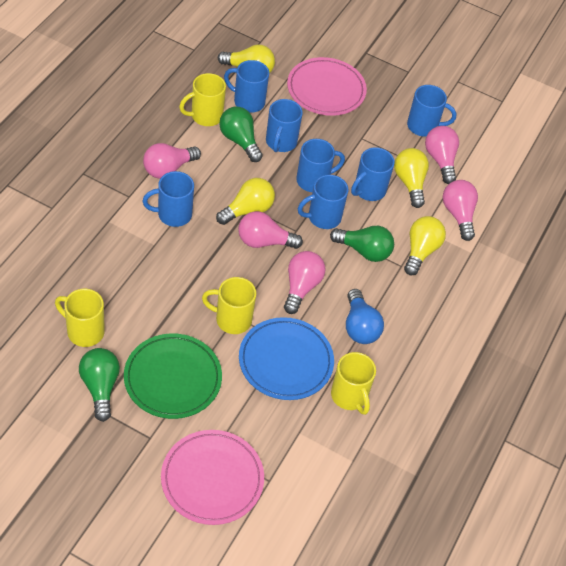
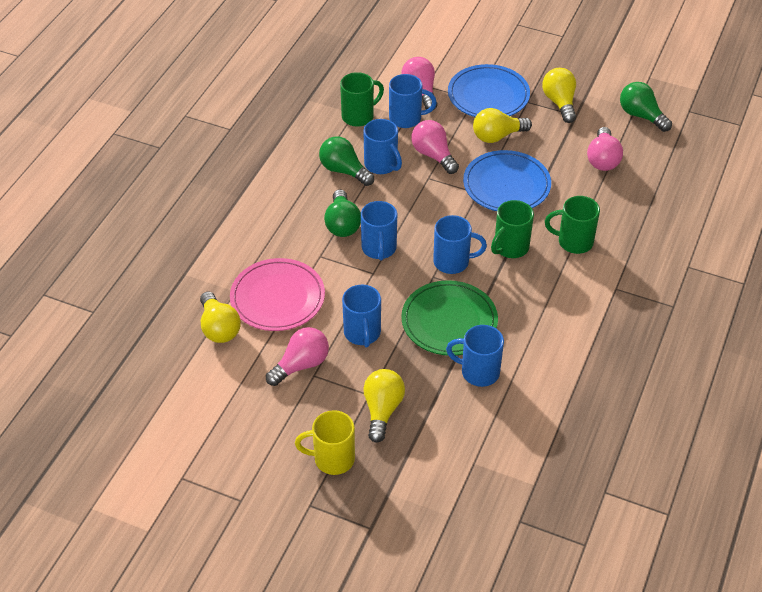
blue light bulb: [346,289,384,344] = 1 -> none = 0
blue mug: [143,171,194,227] [224,60,269,113] [266,99,303,152] [296,139,345,192] [298,175,348,229] [351,147,395,201] [407,85,456,137] = 7 -> [342,285,381,348] [361,201,397,260] [363,119,402,174] [389,74,437,128] [433,215,487,274] [446,325,504,387] = 6
blue plate: [239,317,334,400] = 1 -> [448,64,530,117] [463,150,551,211] = 2
green mug: none = 0 -> [340,72,384,127] [491,200,534,258] [545,196,600,254] = 3
pink light bulb: [143,143,201,179] [238,211,303,249] [284,251,325,314] [425,126,459,184] [443,180,478,241] = 5 -> [266,327,329,386] [402,57,437,109] [411,120,459,174] [587,127,623,171] = 4
pink plate: [161,430,264,525] [287,57,367,116] = 2 -> [230,258,325,331] = 1
yellow mug: [55,289,105,347] [179,73,226,126] [202,277,256,334] [331,352,376,415] = 4 -> [295,410,355,475] = 1

